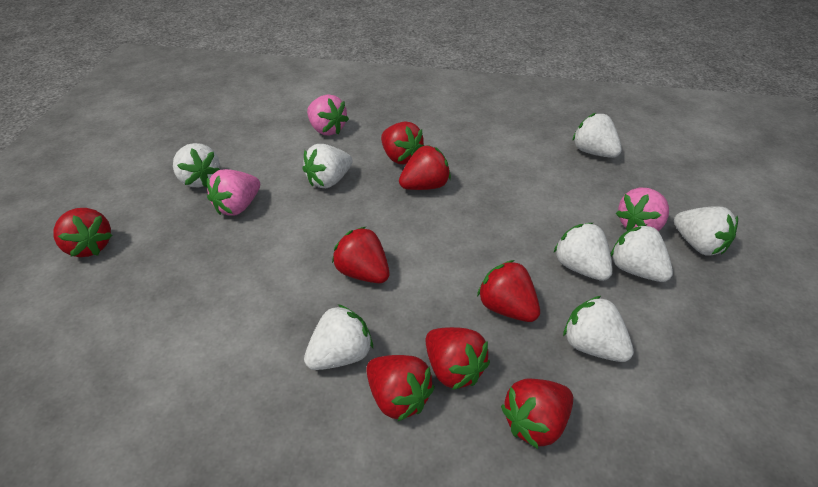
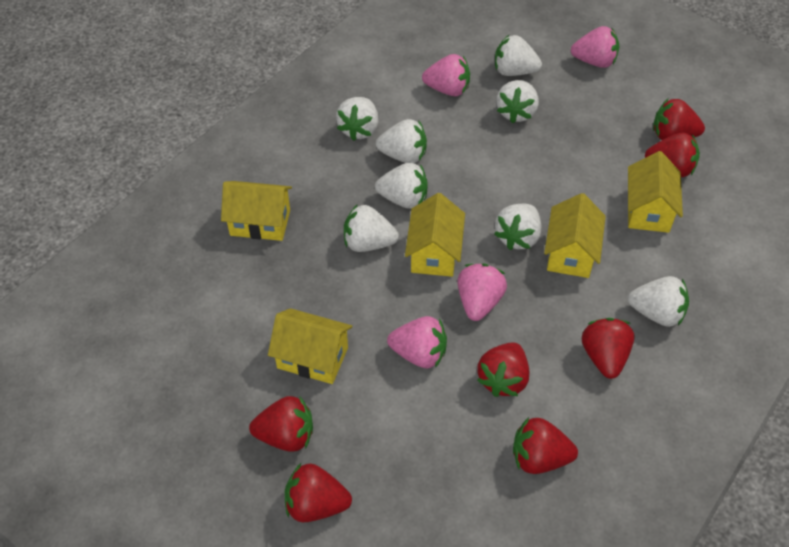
pink strawberry: [207,169,260,215] [307,94,349,136] [616,187,669,231] = 3 -> [387,316,447,368] [422,54,470,96] [457,264,507,321] [571,26,619,68] = 4
red strawberry: [54,208,113,257] [332,227,389,283] [366,355,435,422] [381,122,424,164] [399,145,451,190] [426,327,490,390] [477,260,540,322] [501,378,573,449] = 8 -> [249,396,313,452] [285,463,352,522] [477,342,529,397] [513,417,578,474] [582,318,635,379] [645,133,700,177] [653,99,705,140] = 7
yellow house: none = 0 -> [221,181,292,241] [268,308,352,384] [405,193,465,277] [544,193,606,278] [628,151,683,233] = 5

